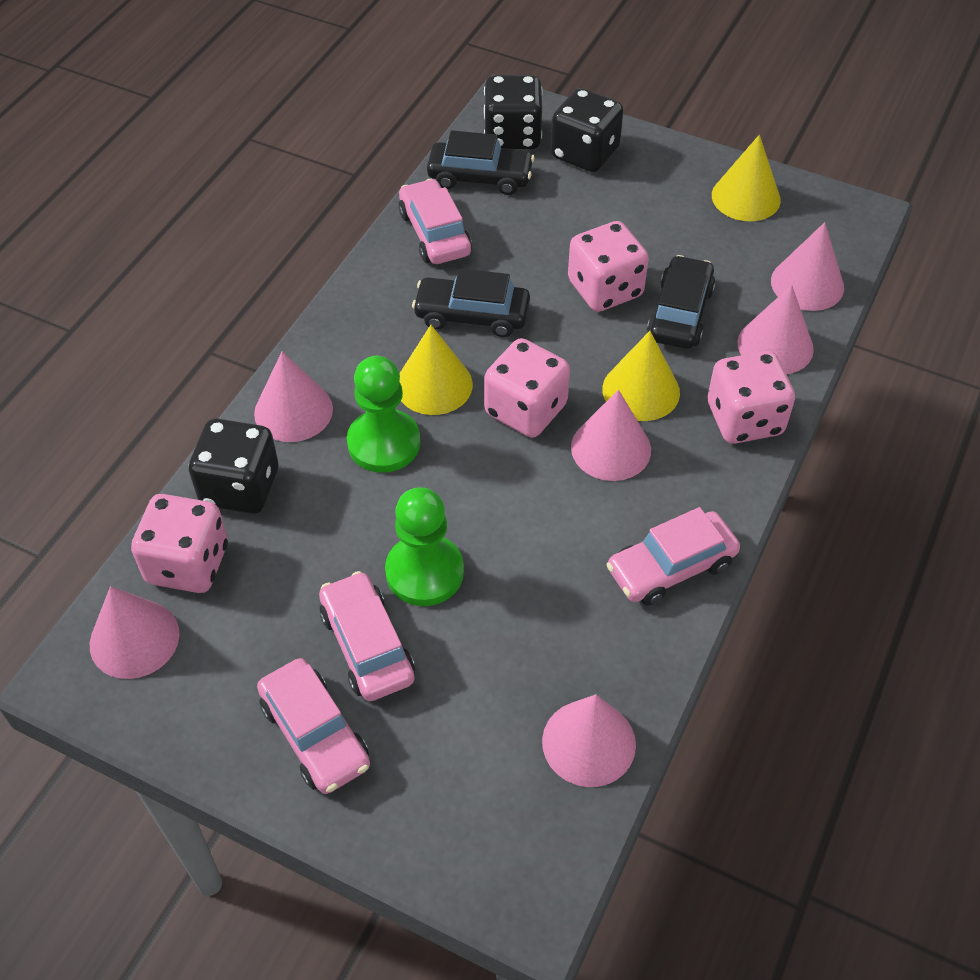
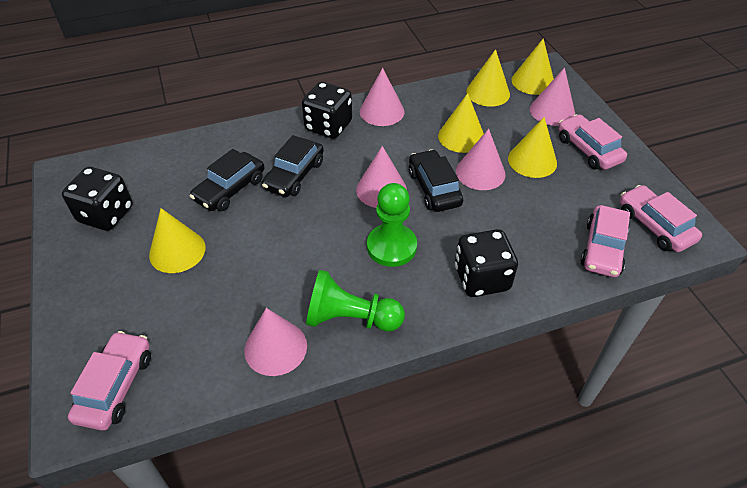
pink cone: [90,586,180,679] [254,351,333,442] [542,694,636,787] [571,390,651,481] [737,285,814,374] [771,222,844,311] = 6 -> [244,308,307,376] [356,146,407,208] [360,68,404,126] [456,129,506,190] [530,67,575,126] = 5
pink dice: [131,494,228,593] [484,338,570,438] [568,221,649,312] [708,351,795,444] = 4 -> none = 0
yellow cone: [399,325,473,415] [602,331,680,421] [712,135,781,221] = 3 -> [149,208,206,273] [438,93,484,153] [466,49,510,107] [508,117,557,178] [512,38,554,95] = 5

